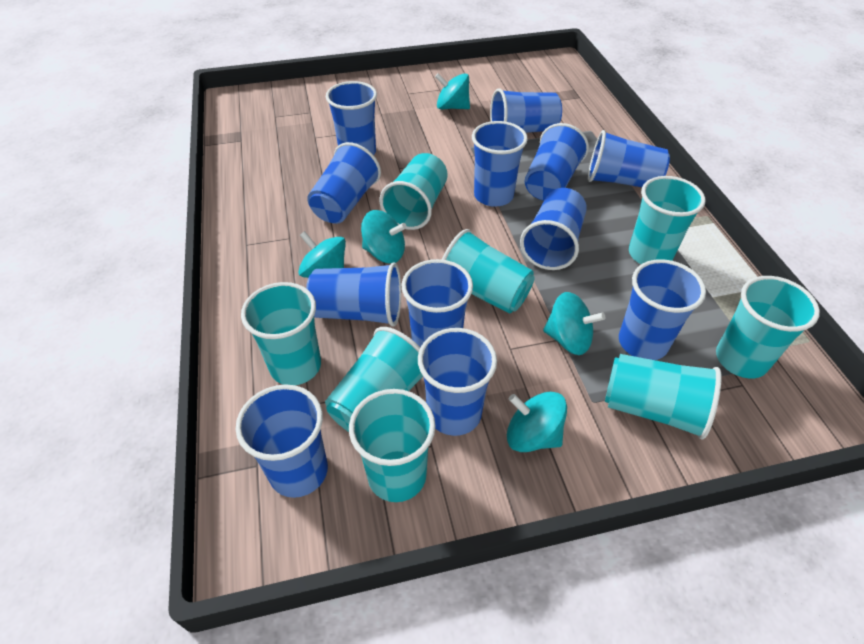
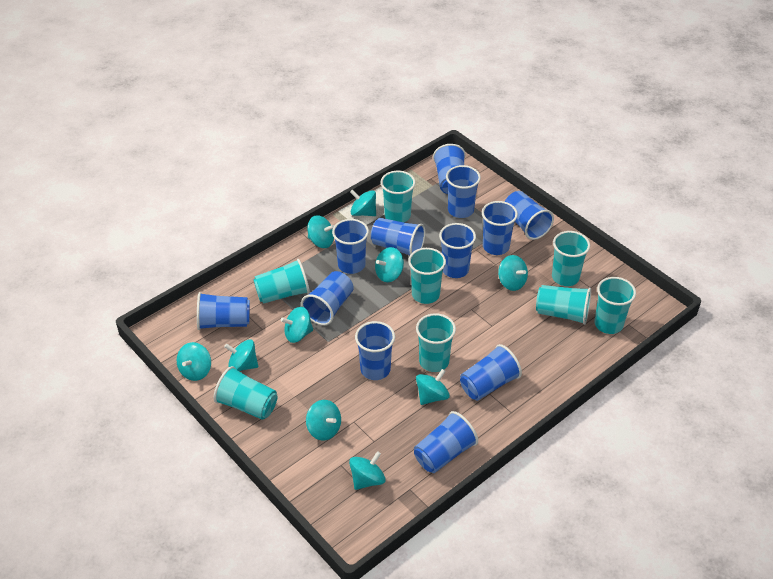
turquoise spinning top: [298,231,346,278] [361,210,407,263] [435,73,470,110] [507,392,567,452] [543,292,605,355] = 5 -> [177,342,211,381] [224,339,258,371] [281,307,313,343] [306,400,341,441] [307,215,334,248] [349,451,386,490] [350,190,376,216] [375,247,404,282] [416,369,450,405] [498,255,528,291] = 10

